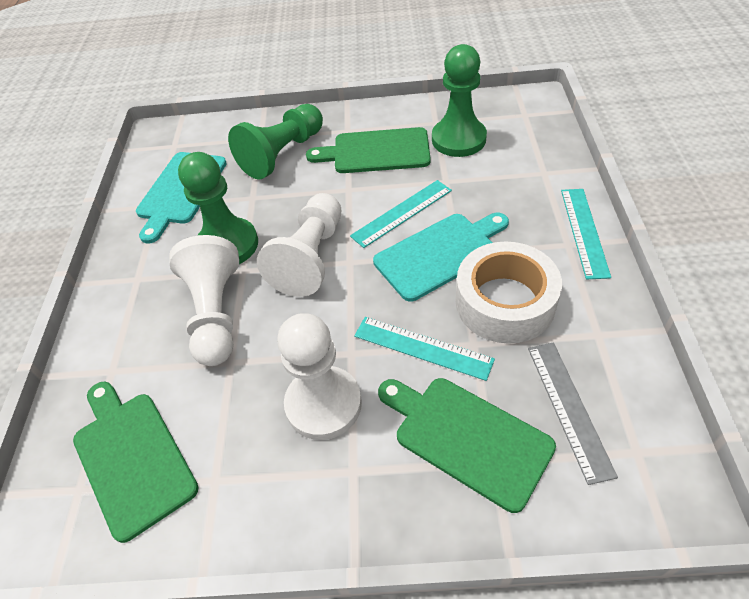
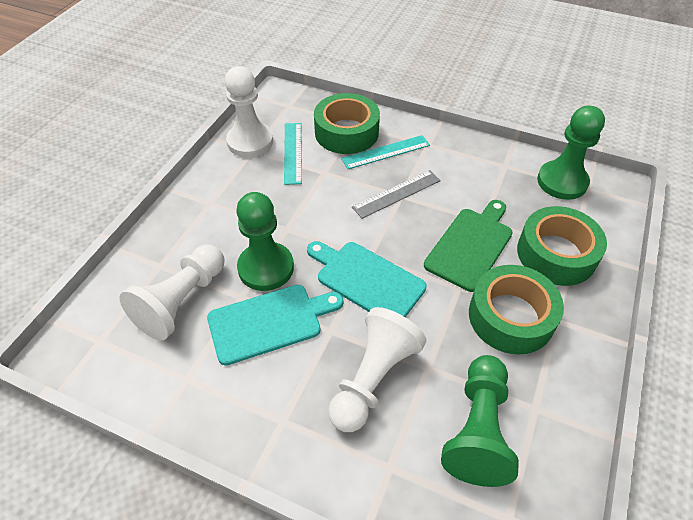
green cutting board: [73,382,199,543] [306,127,431,173] [378,378,556,513] = 3 -> [424,200,513,292] = 1
green tape: none = 0 -> [314,93,380,154] [469,265,564,355] [517,206,607,286] = 3
turquoise ruler: [350,180,452,248] [354,317,495,381] [561,189,611,280] = 3 -> [284,123,302,185] [341,135,430,169] = 2
white tape: [456,241,562,344] = 1 -> none = 0

